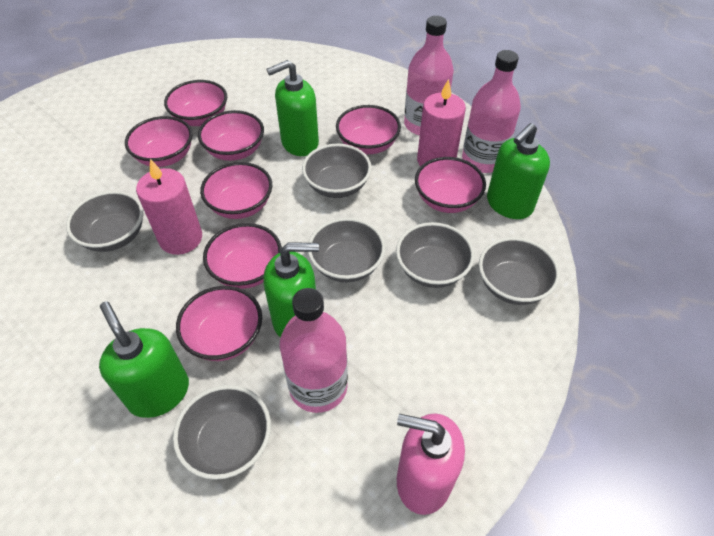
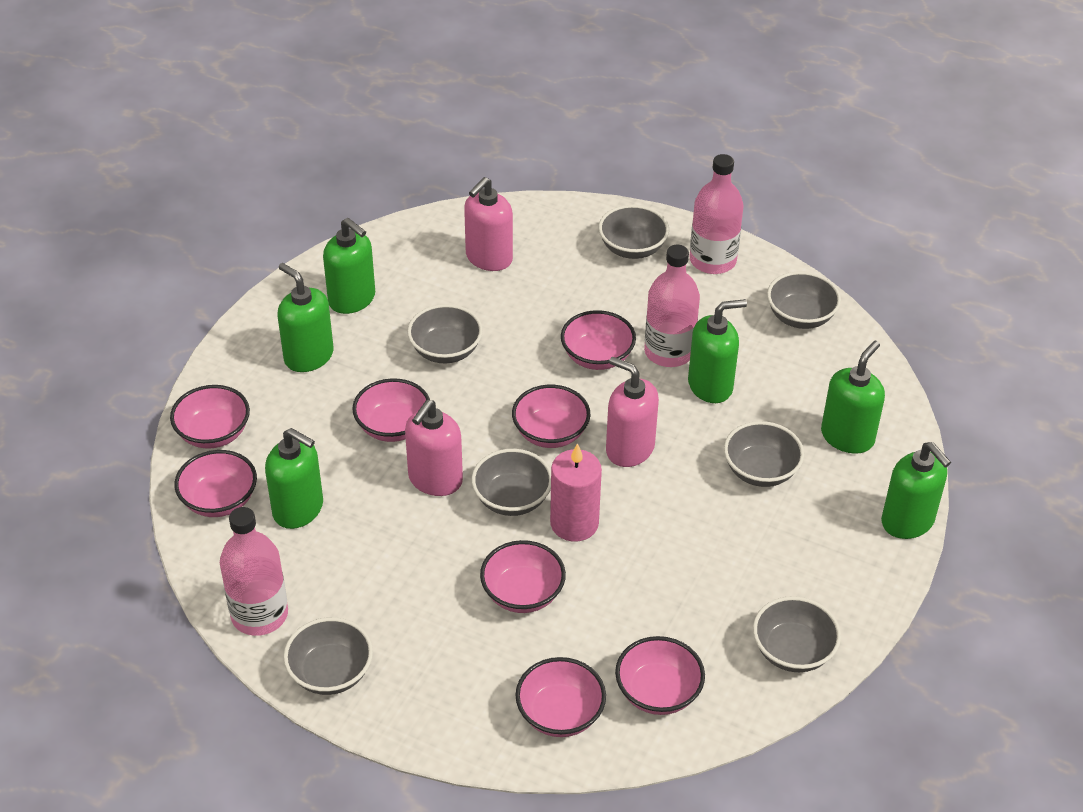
green soap dispenser: [99,301,189,418] [263,243,319,338] [266,60,319,156] [487,123,550,219] = 4 -> [265,428,323,529] [278,263,334,372] [323,218,375,314] [688,299,747,403] [821,341,885,454] [881,442,951,539] = 6
grey bowl: [66,191,143,252] [173,385,271,480] [302,144,372,198] [308,218,385,282] [396,222,475,288] [479,237,560,305] = 6 -> [283,617,373,695] [407,304,483,364] [471,449,551,516] [599,205,669,259] [724,421,804,487] [753,596,841,672] [767,271,841,329] = 7
pink candle: [136,159,202,255] [417,79,466,167] = 2 -> [550,443,602,542] = 1
pink soap dispenser: [397,413,465,515] = 1 -> [405,400,463,496] [464,177,513,271] [606,356,659,467] = 3

